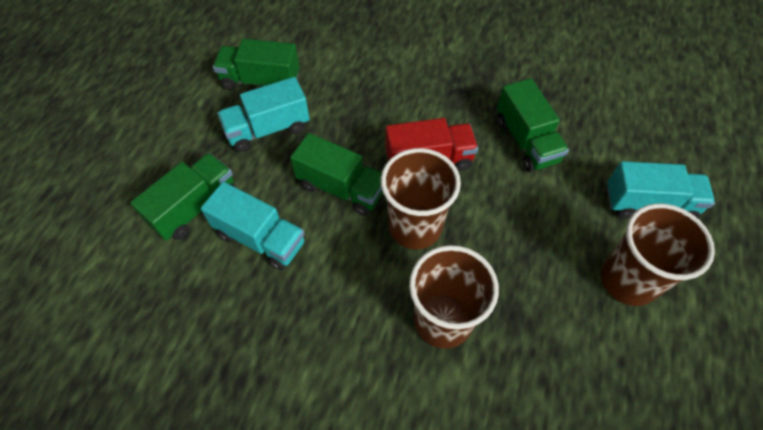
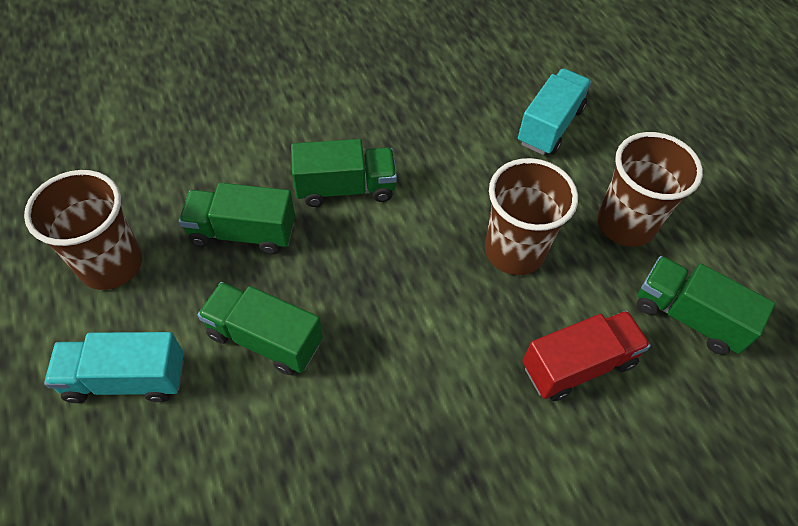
turquoise truck: [201,182,305,270] [217,77,310,152] [607,161,715,219] = 3 -> [44,332,184,403] [518,69,592,155] = 2

